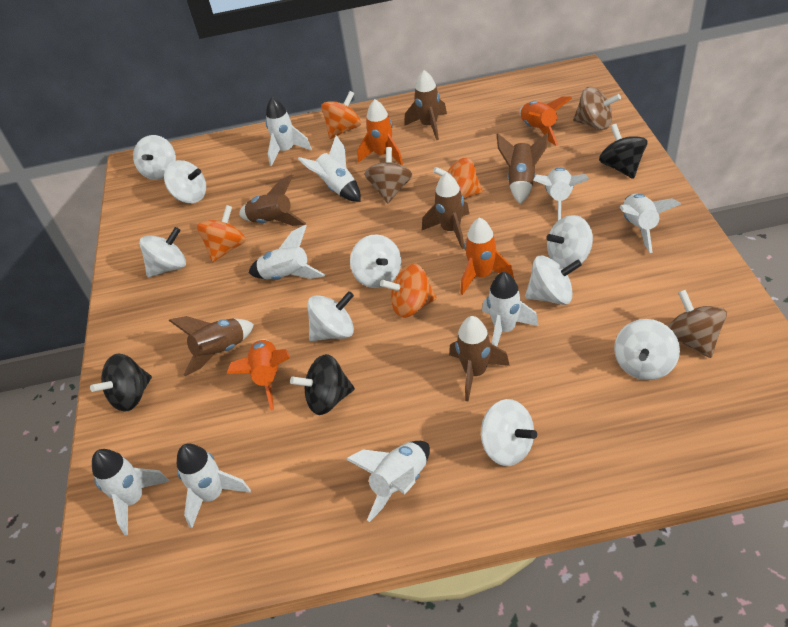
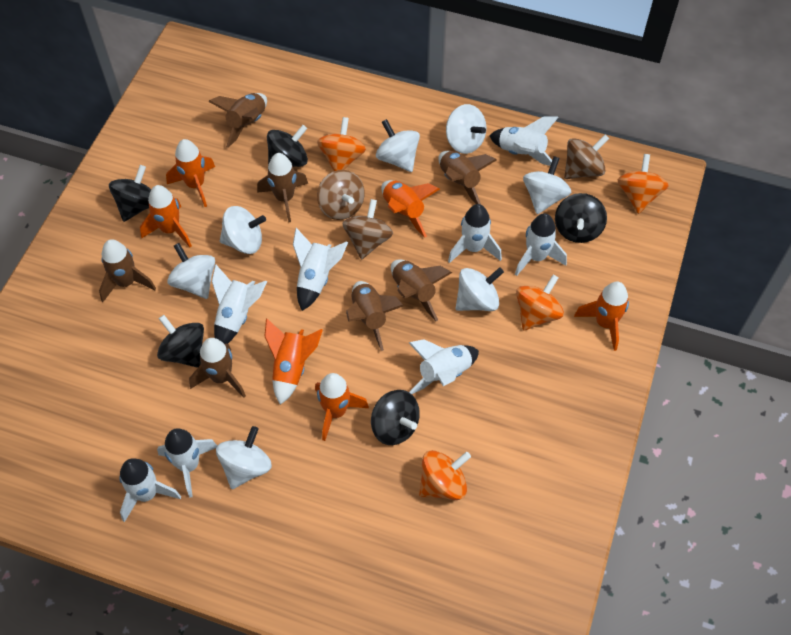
black spinning top: [90,353,152,412] [290,354,355,415] [599,124,647,179] = 3 -> [109,165,151,222] [157,315,204,368] [267,125,308,167] [371,390,420,445] [555,193,607,243] = 5
brown rocket: [169,316,254,376] [239,175,306,226] [404,70,447,140] [422,172,469,249] [449,316,510,402] [497,132,549,204] = 6 -> [99,239,156,302] [189,338,246,398] [208,93,267,148] [257,153,308,223] [346,281,404,351] [391,260,452,321] [438,151,497,204] = 7
orange rocket: [227,339,290,411] [357,99,403,165] [460,217,514,295] [520,97,572,146] = 4 -> [140,185,192,247] [166,139,215,207] [264,319,323,405] [315,373,369,441] [381,180,440,237] [574,281,629,351] = 6
white rocket: [92,449,170,535] [177,443,251,528] [249,225,325,280] [266,97,312,166] [298,135,361,202] [346,441,430,522] [482,272,539,347] [533,168,589,221] [620,194,681,253] = 9 -> [119,458,181,522] [157,428,217,498] [212,264,267,344] [293,228,348,311] [409,339,479,394] [448,204,502,263] [490,116,559,166] [515,213,567,276] = 8
white spinning top: [133,135,176,180] [139,227,186,277] [164,160,206,203] [307,291,354,341] [350,234,401,288] [481,399,537,466] [525,255,582,305] [546,215,593,269] [614,319,680,380] = 9 -> [167,243,215,299] [216,426,272,489] [220,206,266,254] [376,119,420,172] [446,104,486,154] [456,267,504,311] [523,156,571,214] = 7

